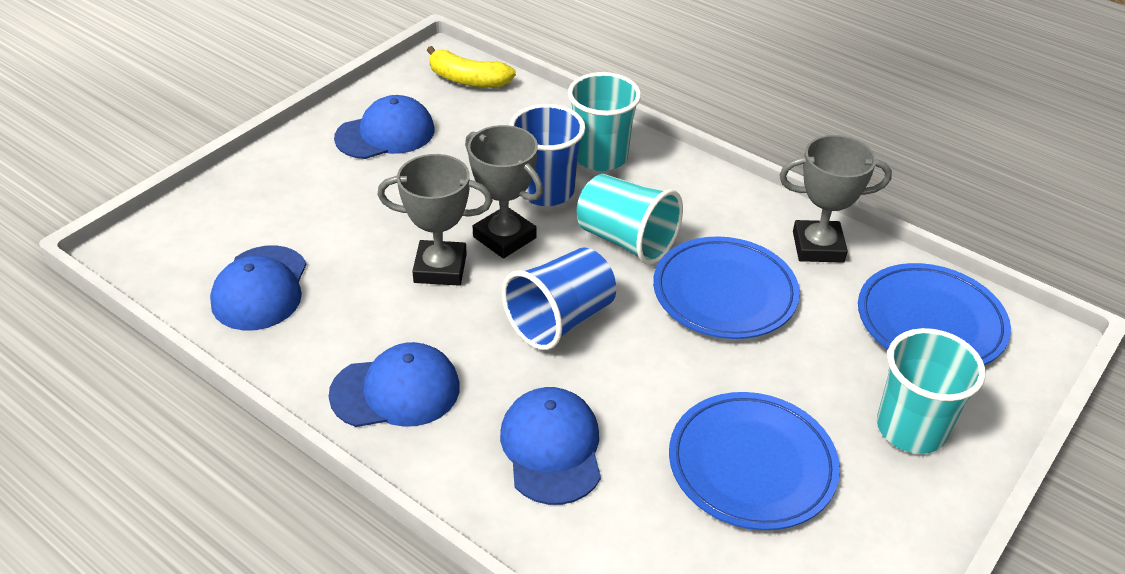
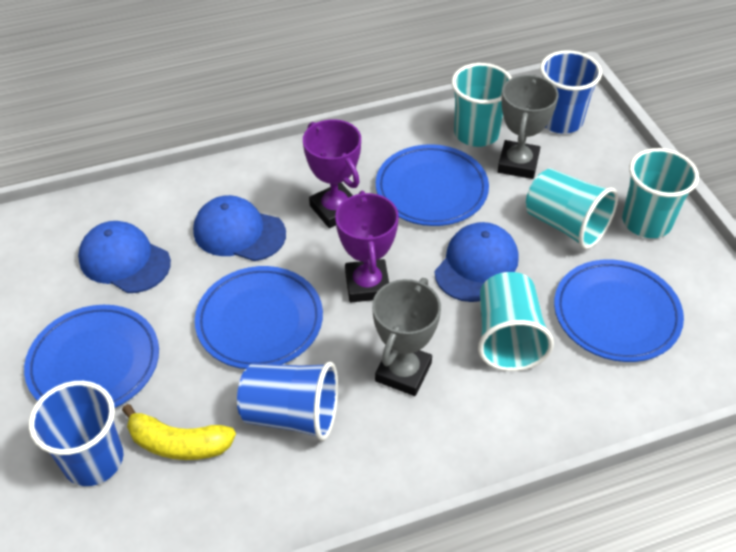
blue cap: [210,245,307,331] [329,342,460,427] [334,95,434,159] [500,387,601,505] = 4 -> [78,221,171,293] [193,195,286,261] [435,222,519,302] = 3
blue cup: [502,247,616,350] [509,104,586,206] = 2 -> [29,381,123,486] [237,362,338,441] [540,50,602,134] = 3
blue plate: [653,236,800,339] [669,392,840,530] [858,263,1011,365] = 3 -> [24,305,159,408] [195,266,323,369] [376,144,489,226] [554,259,684,362] = 4
grey trophy: [377,154,493,286] [465,125,543,258] [779,135,892,262] = 3 -> [372,278,441,396] [498,75,559,179] = 2
purple trophy: none = 0 -> [303,119,361,228] [335,191,399,302] = 2
turquoise cup: [568,72,641,171] [577,174,683,265] [877,328,985,454] = 3 -> [451,63,512,147] [478,272,554,371] [526,168,618,249] [622,148,699,238] = 4

